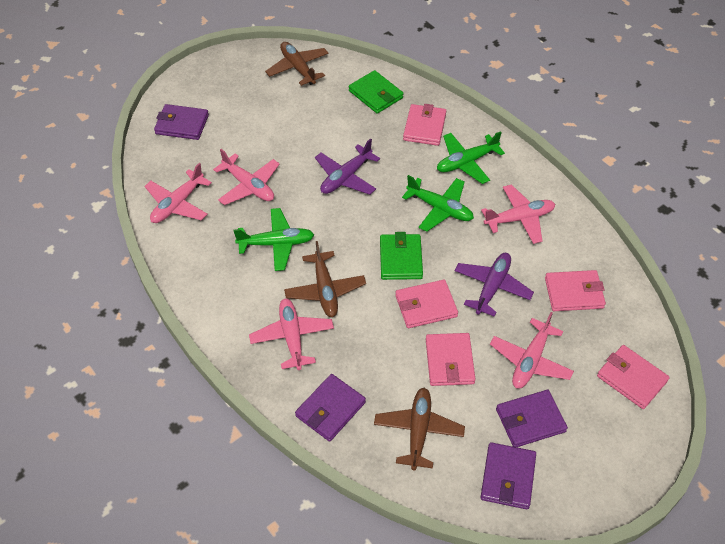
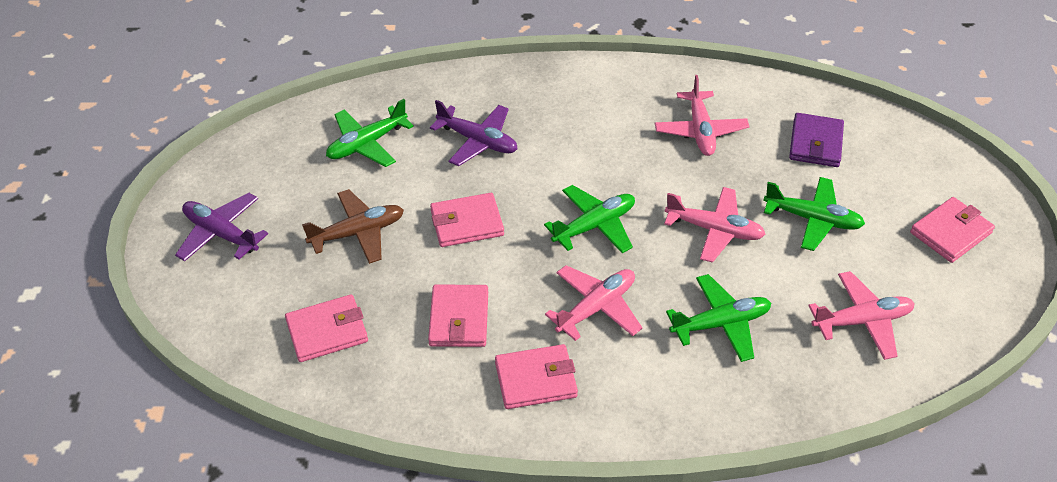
brown plane: [265,42,329,86] [284,241,366,317] [374,388,465,470] = 3 -> [302,189,404,264] = 1
green plane: [233,208,314,271] [402,175,474,232] [437,131,505,184] = 3 -> [326,99,414,167] [544,185,635,253] [666,274,771,362] [763,177,865,251] = 4
green wallet: [349,70,403,114] [380,232,423,280] = 2 -> none = 0
pink plane: [145,163,212,223] [213,149,280,205] [249,299,334,370] [481,184,555,244] [490,312,574,389] = 5 -> [545,265,642,341] [655,75,750,156] [664,187,766,263] [808,271,915,360] = 4
purple wallet: [154,104,209,140] [295,374,366,442] [480,442,536,509] [496,390,568,447] = 4 -> [789,113,844,167] = 1

